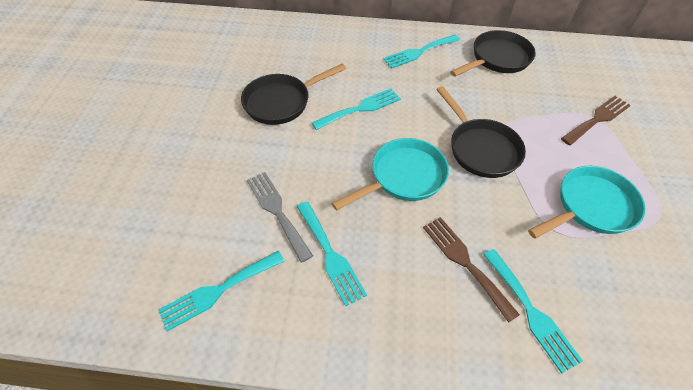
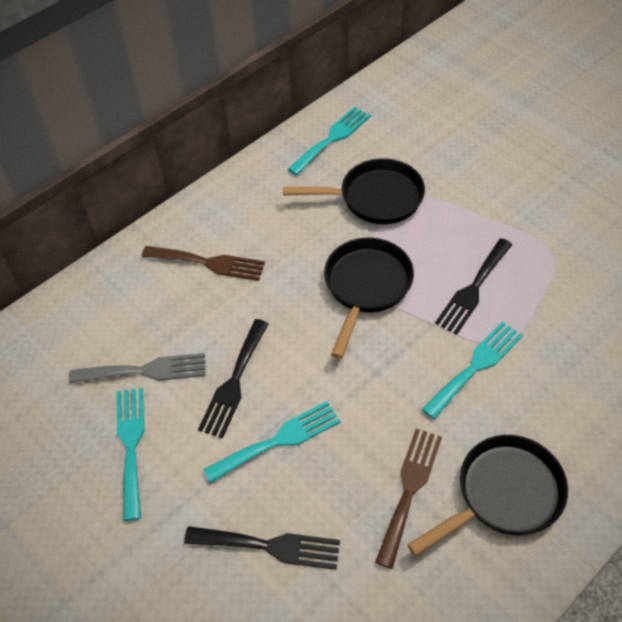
black fork: none = 0 -> [184,526,340,570] [198,319,269,438] [435,238,512,334] = 3
turquoise fork: [158,251,285,331] [297,201,367,306] [312,88,401,130] [383,35,460,68] [483,249,583,374] = 5 -> [117,388,145,521] [203,401,340,483] [288,107,371,175] [422,321,523,419] = 4
turquoise pan: [331,138,449,211] [528,166,646,239] = 2 -> none = 0

